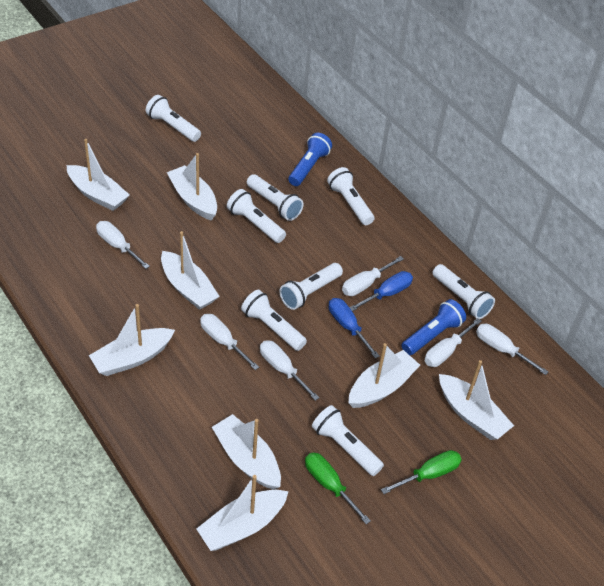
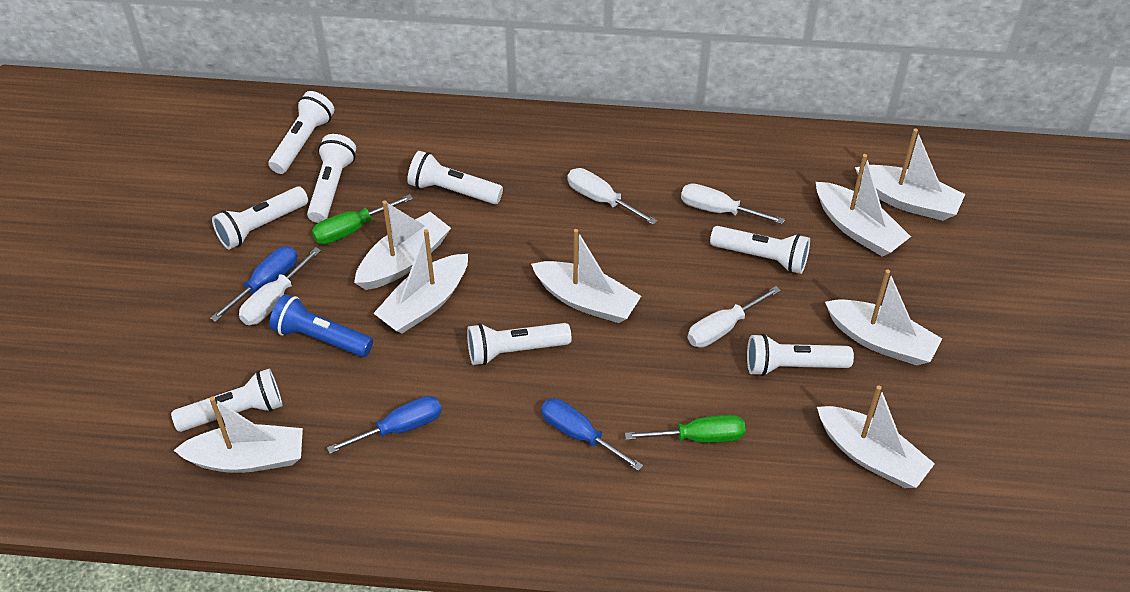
blue flashlight: [288,133,332,186] [402,299,466,355] = 2 -> [269,294,373,357] = 1
blue screwdriver: [329,298,380,358] [349,271,413,311] = 2 -> [210,246,298,322] [327,396,442,454] [541,398,643,471] = 3
white screwdriver: [96,221,150,269] [200,314,259,370] [260,340,320,401] [342,256,404,296] [425,318,482,367] [476,324,548,375] = 6 -> [239,247,321,325] [567,168,657,225] [681,183,785,224] [687,286,781,348] = 4

